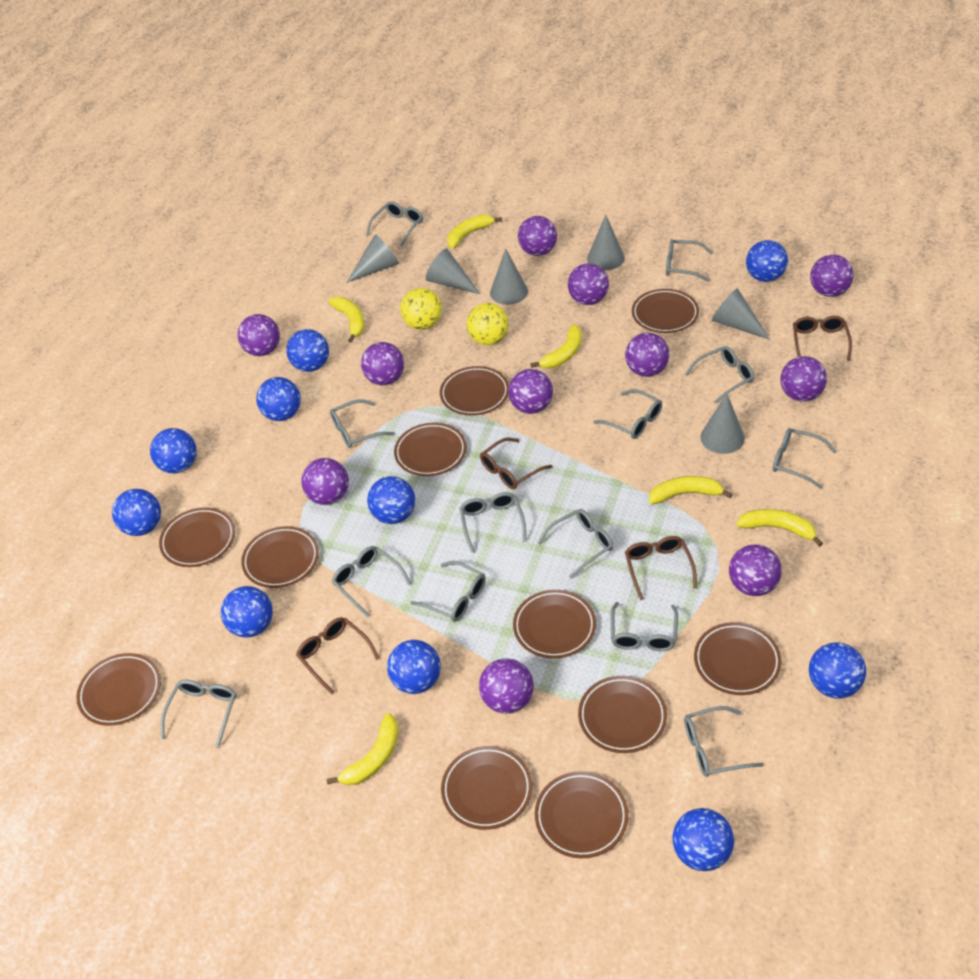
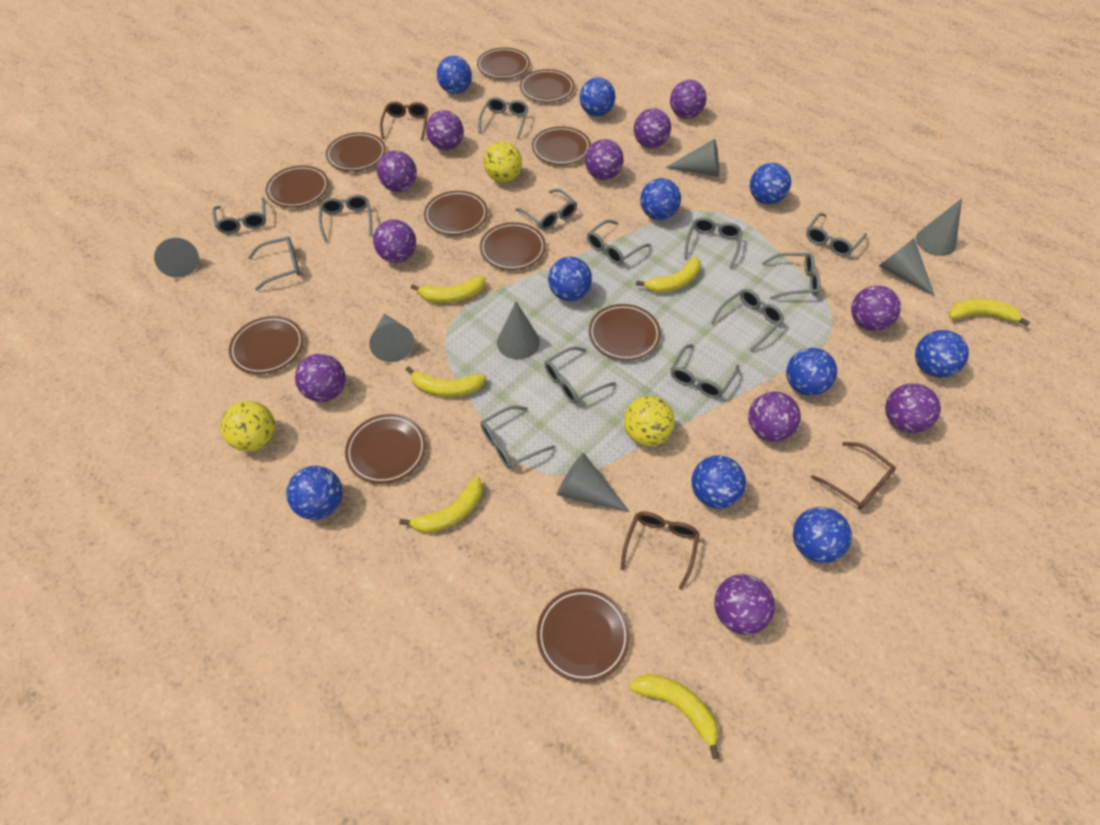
brown glasses: [296,617,380,695] [480,437,552,489] [625,536,697,600] [793,316,852,361] = 4 -> [380,101,428,141] [621,511,700,590] [811,442,896,510] = 3
grey cone: [346,234,399,283] [426,249,480,294] [490,248,528,305] [587,215,625,270] [700,394,745,454] [712,288,770,340] = 6 -> [154,238,199,278] [369,313,414,362] [497,302,540,359] [557,453,630,512] [665,139,719,177] [879,238,935,296] [916,198,962,256] = 7
yellow ball: [400,288,442,330] [466,303,509,345] = 2 -> [220,401,275,451] [483,142,522,182] [624,396,675,446] = 3

